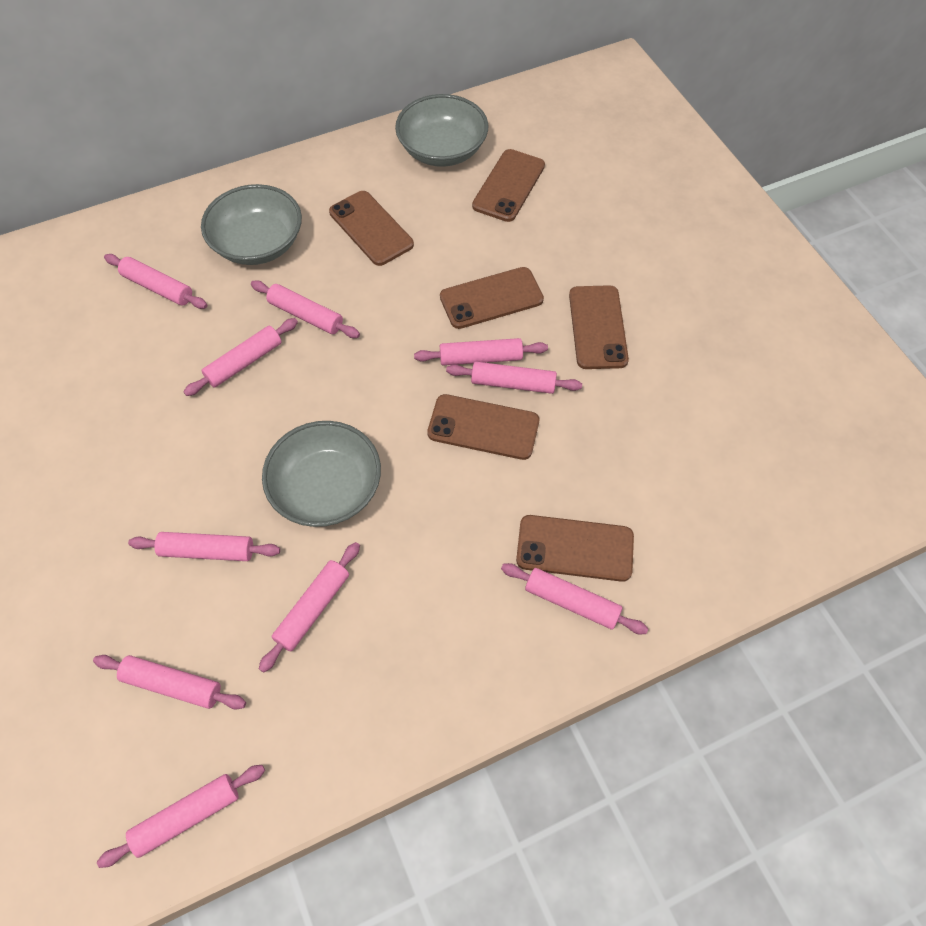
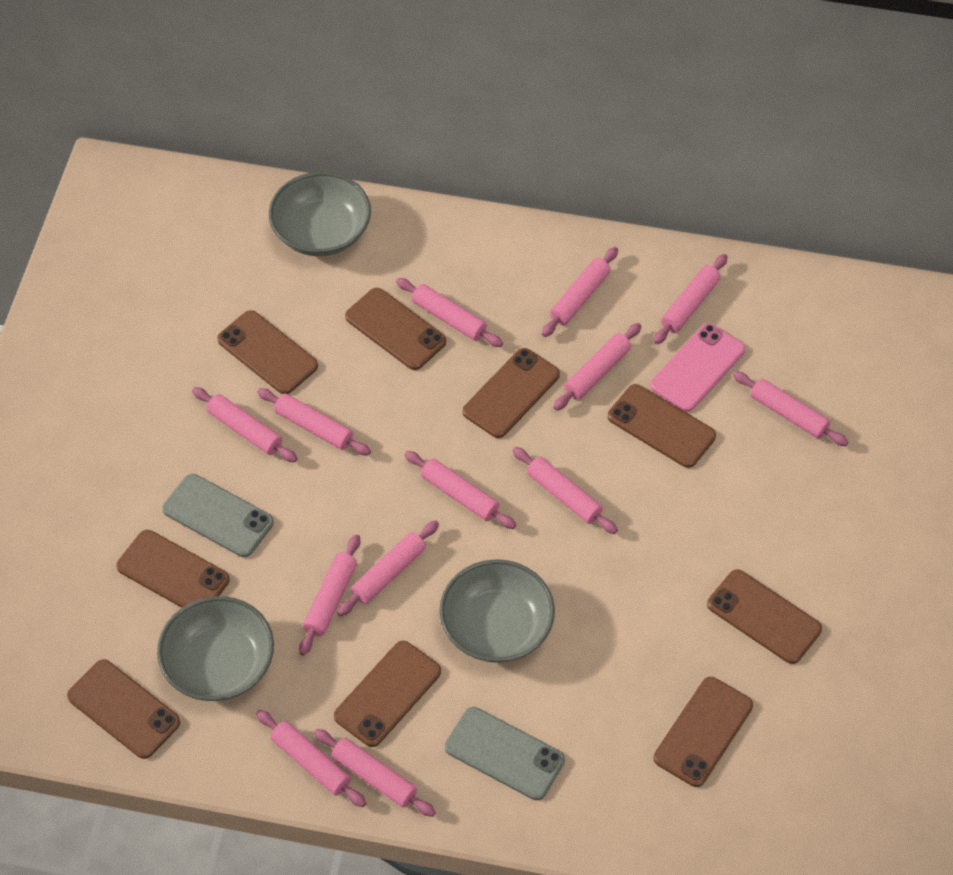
brown phone: [329,191,414,266] [427,394,539,460] [440,267,544,329] [472,149,545,222] [516,515,634,582] [569,285,629,369] = 6 -> [67,659,180,759] [116,530,230,608] [217,310,318,394] [334,641,441,747] [345,288,446,370] [463,348,560,438] [608,384,716,468] [654,677,753,787] [707,569,822,664] = 9
grey phone: none = 0 -> [162,474,274,557] [445,707,565,800] = 2
pink phone: none = 0 -> [650,323,745,412] = 1
pink rolling pin: [93,655,246,710] [97,765,265,868] [104,254,207,309] [128,532,280,561] [184,318,298,396] [251,280,360,338] [259,542,360,673] [414,338,548,366] [446,362,582,394] [501,563,648,634] = 10 -> [192,387,297,462] [256,710,366,807] [257,388,371,455] [299,534,360,656] [314,729,436,817] [337,520,439,616] [396,278,503,347] [405,451,516,529] [512,447,618,534] [542,247,618,337] [553,323,641,411] [654,254,728,344] [733,371,849,446] = 13

